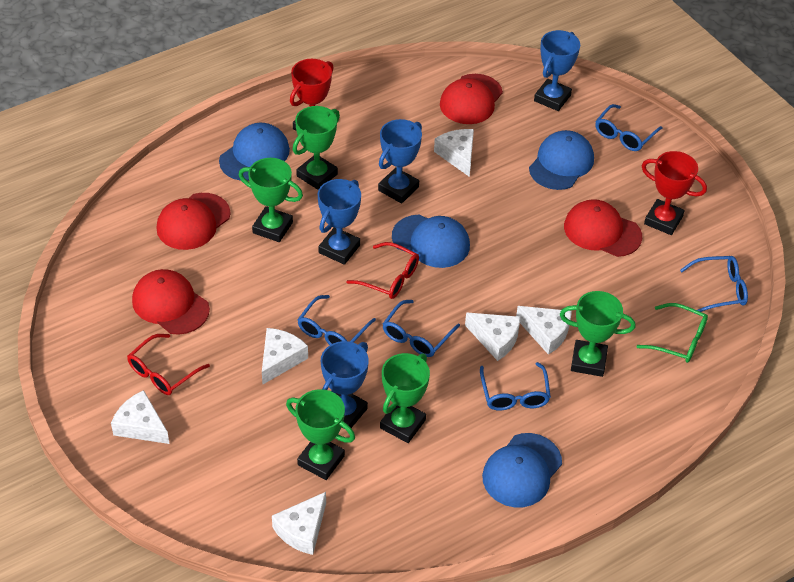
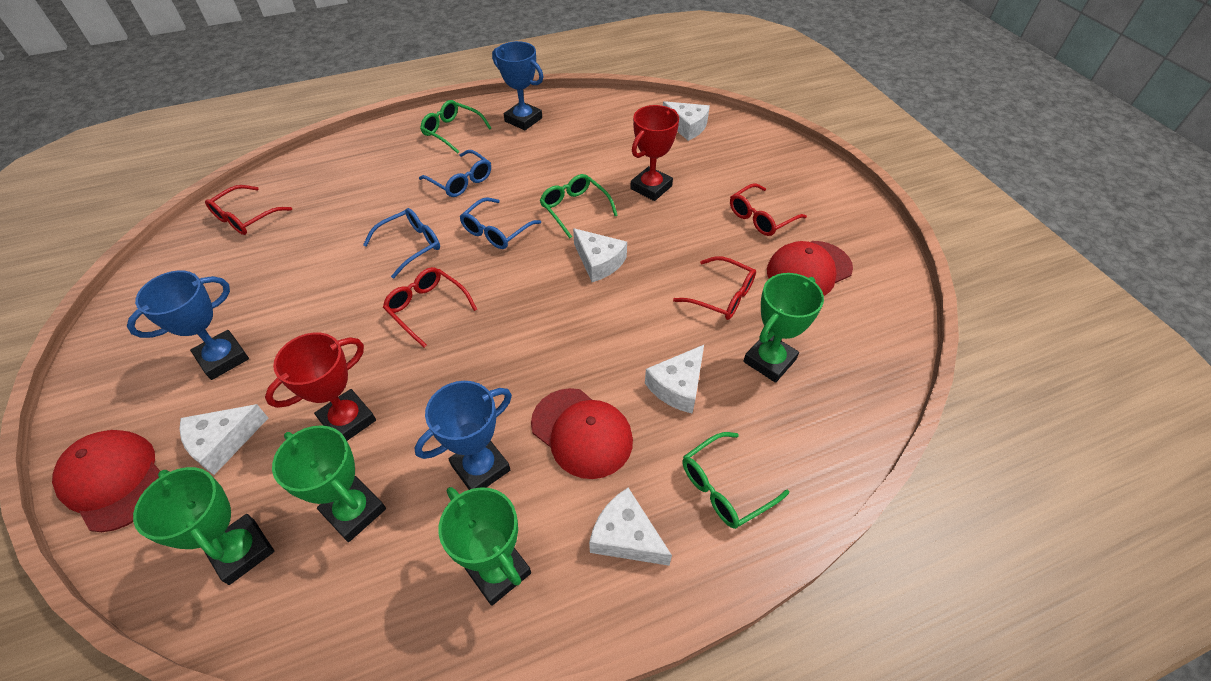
blue cap: [219,123,290,181] [392,215,470,268] [482,433,562,507] [529,130,594,190] = 4 -> none = 0
blue glasses: [297,295,376,345] [383,300,460,357] [480,362,551,411] [595,104,663,151] [680,256,748,312] = 5 -> [363,208,440,279] [419,150,491,197] [460,197,541,249] = 3
blue trophy: [318,179,361,265] [321,341,369,429] [378,119,422,204] [534,30,580,111] = 4 -> [127,270,249,380] [414,381,512,490] [492,41,543,130] = 3
green glasses: [636,303,708,363] = 1 -> [420,100,491,154] [540,174,618,239] [683,432,789,529] = 3
green trophy: [239,158,303,242] [286,389,355,480] [292,106,340,190] [380,353,430,443] [560,291,635,377] = 5 -> [133,467,274,585] [272,425,386,542] [438,487,531,606] [743,273,824,383] = 4
red cap: [132,269,210,335] [156,193,231,250] [440,74,503,124] [564,199,642,257] = 4 -> [52,430,160,532] [531,388,633,479] [767,241,853,296] = 3
red glasses: [127,334,210,395] [346,242,419,299] = 2 -> [205,185,292,235] [383,267,477,348] [673,256,756,320] [730,184,807,236] = 4
white cheese: [111,390,169,444] [262,328,308,384] [272,492,326,555] [434,129,474,177] [465,313,521,361] [516,306,572,355] = 6 -> [179,404,268,475] [573,228,627,282] [589,488,672,566] [645,345,704,413] [663,101,710,141] = 5

